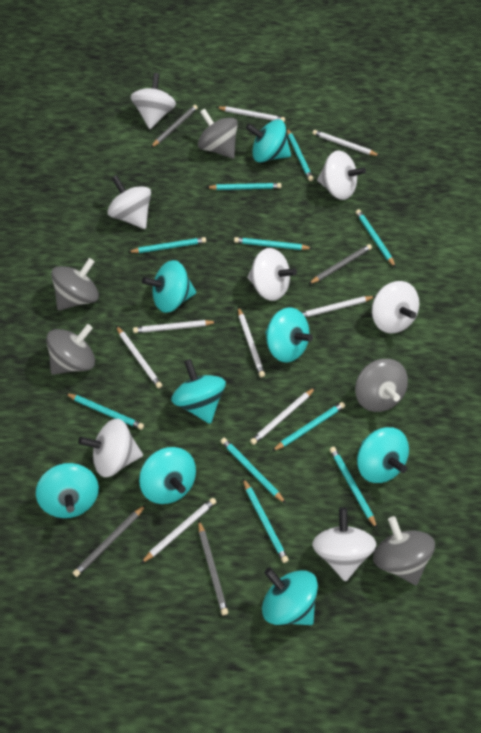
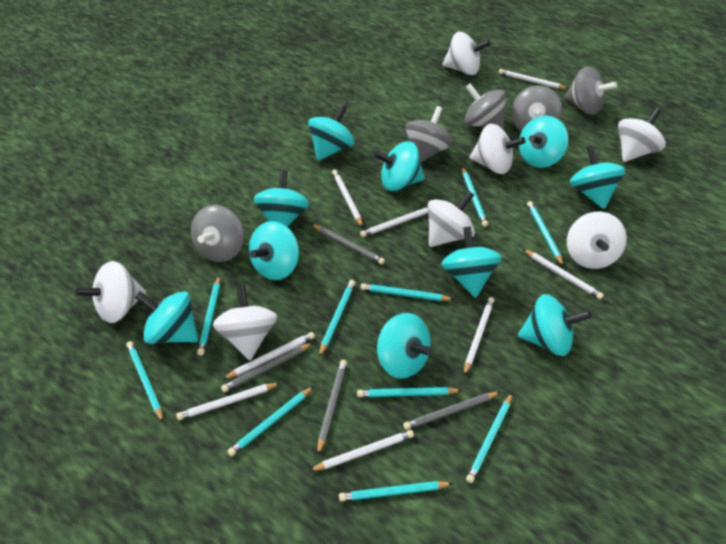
turquoise spinning top: [36,463,99,518] [139,447,196,504] [142,260,196,313] [171,359,226,424] [246,119,291,162] [262,567,318,625] [265,307,313,362] [357,427,409,483] = 8 -> [135,291,198,344] [249,221,299,280] [253,169,309,227] [308,104,354,161] [374,142,425,191] [377,313,433,379] [441,226,501,298] [518,294,591,356] [519,116,568,168] [569,145,625,209] = 10

